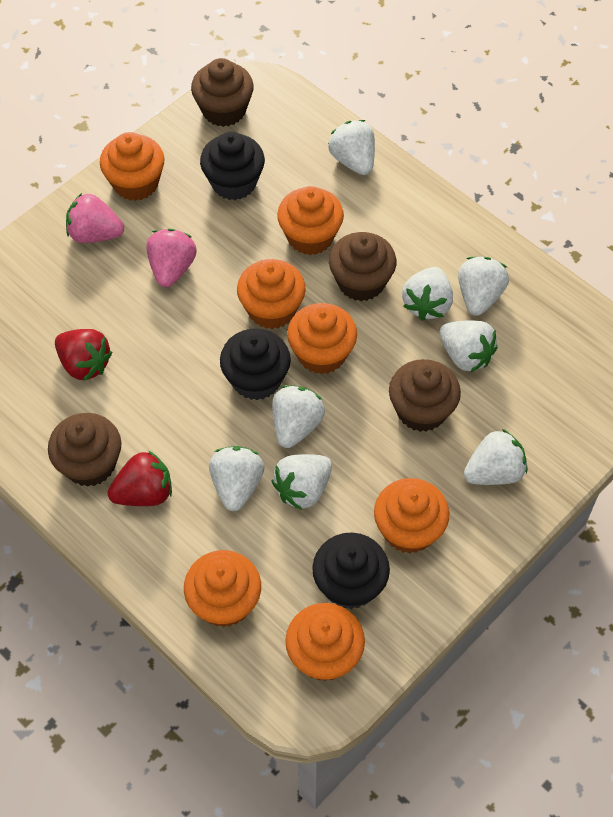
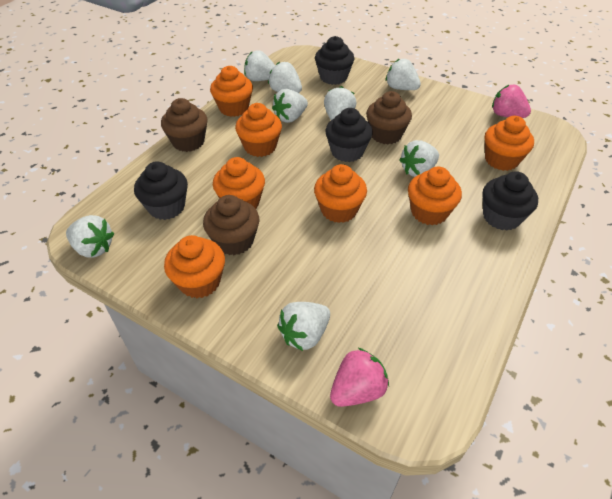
black cupcake: [200,131,265,200] [220,328,291,400] [312,533,390,609] = 3 -> [134,161,188,220] [315,36,354,85] [325,108,373,162] [482,171,538,231] = 4
brown cupcake: [48,413,121,487] [191,58,254,127] [329,232,396,301] [389,359,461,432] = 4 -> [161,98,208,152] [203,195,259,255] [366,91,412,144] = 3
red strawberry: [55,329,113,381] [108,450,172,506] = 2 -> none = 0

